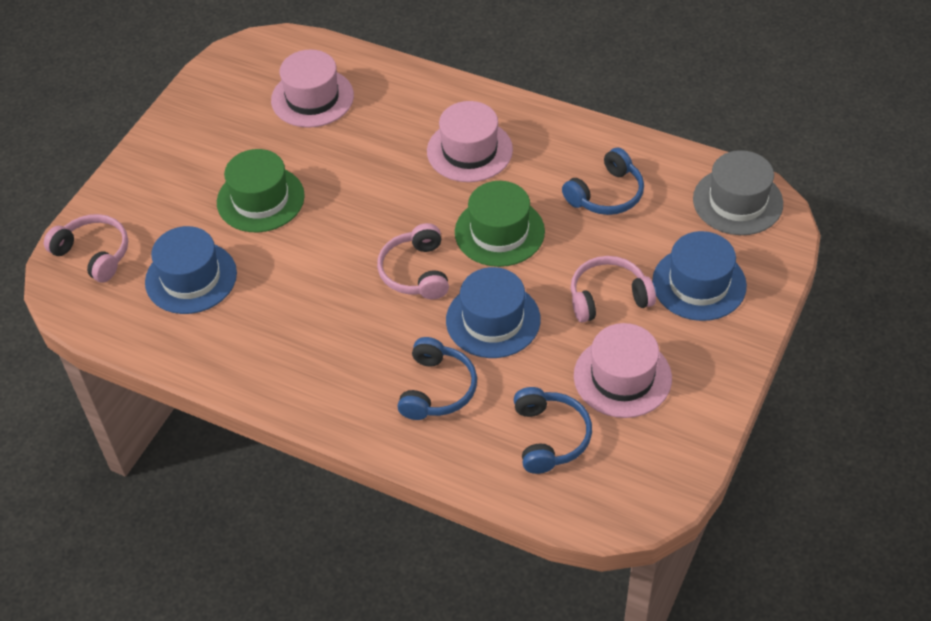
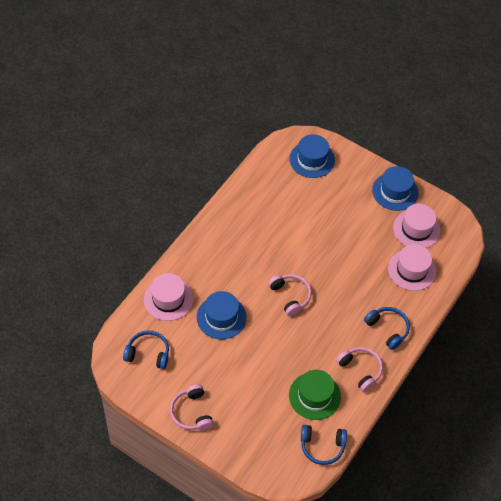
green hat: [217,149,305,232] [455,181,545,267] = 2 -> [289,370,341,420] = 1
grey hat: [693,150,783,235] = 1 -> none = 0

